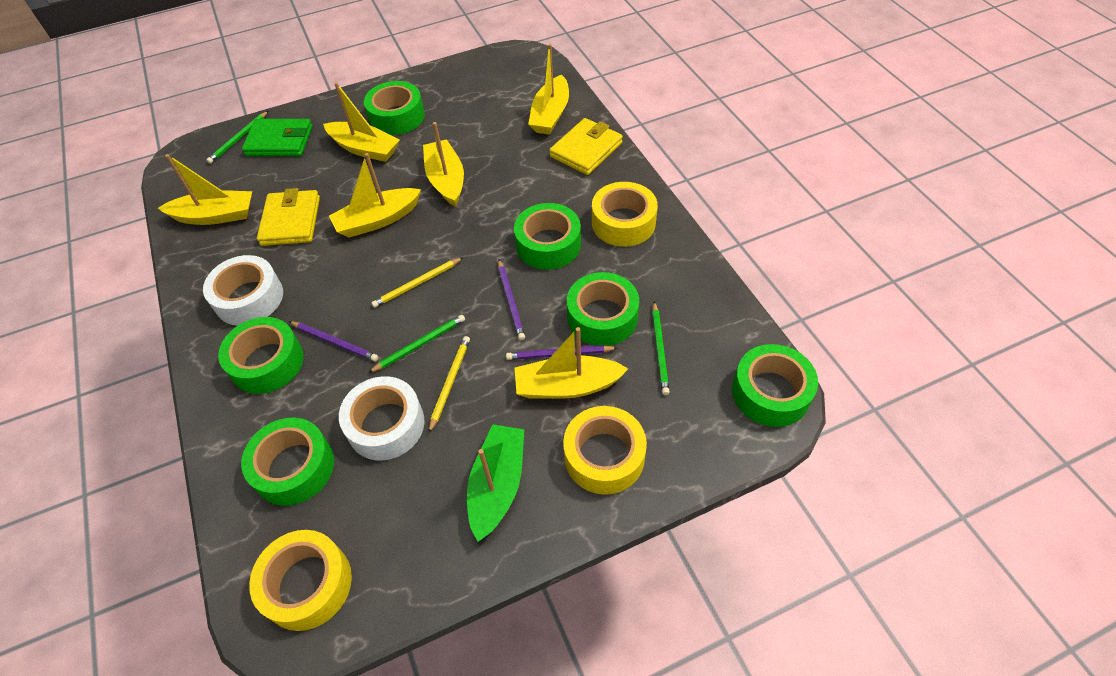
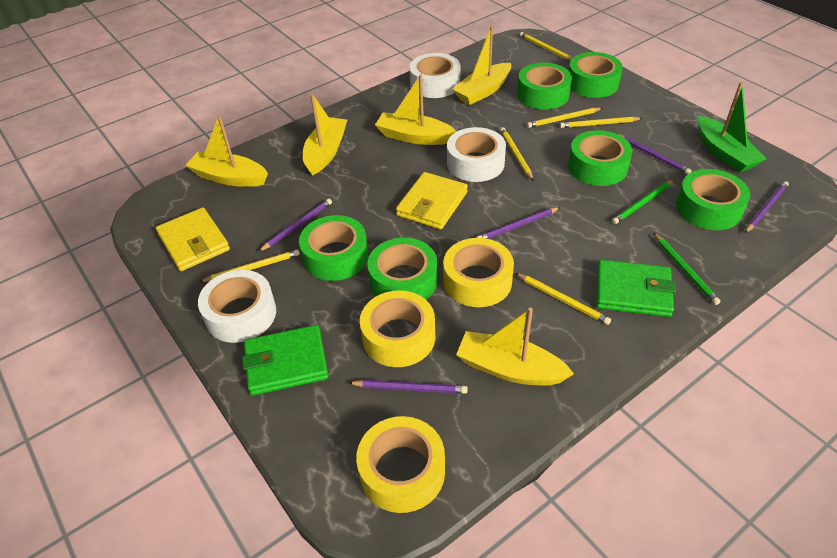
green pencil: [206,111,268,164] [368,315,465,373] [652,301,670,395] = 3 -> [612,180,674,224] [654,233,721,305] = 2
green wallet: [242,119,312,156] = 1 -> [242,325,329,396] [596,260,676,317] = 2
purple pencil: [289,321,379,362] [498,259,525,340] [506,345,617,360] = 3 -> [258,198,332,252] [349,380,468,394] [476,207,560,239] [618,134,692,175] [745,181,789,233] = 5
white tape: [203,255,283,326] [339,376,425,460] = 2 -> [198,270,276,343] [409,53,460,98] [447,127,506,182] = 3
yellow boat: [158,154,252,225] [323,82,400,162] [329,153,421,238] [423,122,464,207] [515,327,628,399] [528,44,569,135] = 6 -> [185,115,268,187] [303,94,347,175] [375,75,457,145] [452,26,511,105] [456,307,574,386] = 5
yellow pencil: [371,257,463,308] [429,336,470,433] = 2 -> [199,249,300,282] [500,127,533,180] [515,273,611,325] [520,32,572,61] [527,108,603,128] [560,116,643,128] = 6

